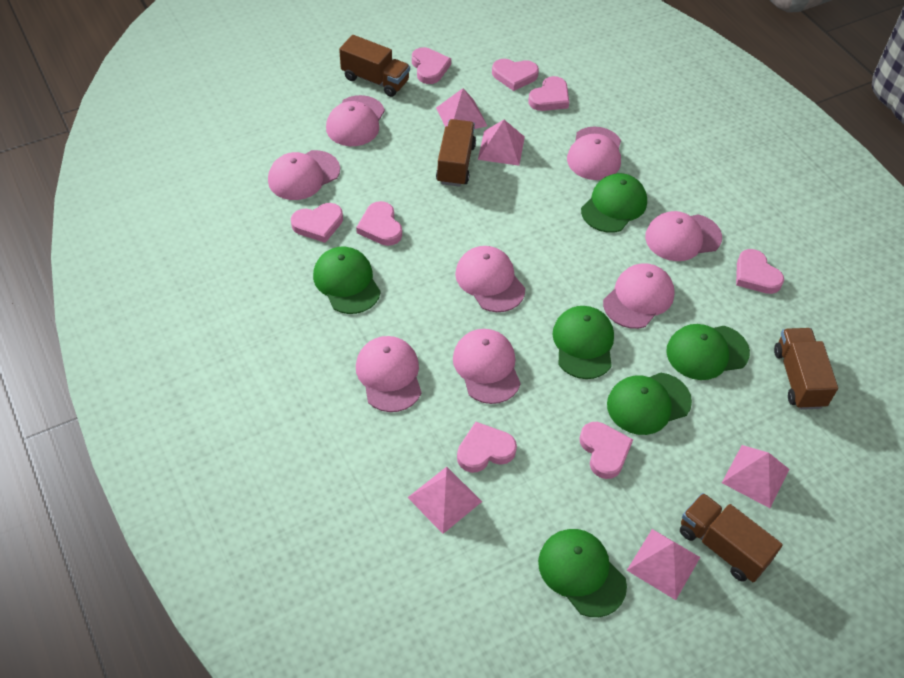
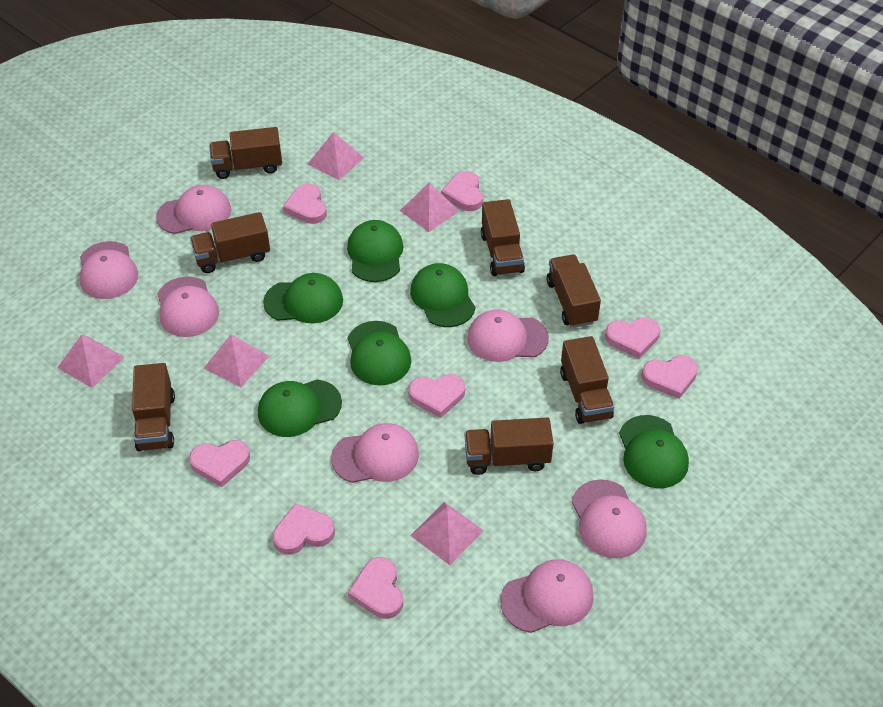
brown truck: [339,35,410,97] [436,119,476,187] [680,493,783,582] [774,328,838,410] = 4 -> [132,363,175,451] [190,212,270,273] [209,127,282,179] [465,418,553,475] [481,199,525,276] [547,255,601,328] [560,336,614,424] = 7
pink cap: [268,150,340,200] [326,95,385,146] [356,336,421,412] [453,329,521,404] [455,246,525,312] [567,127,621,180] [603,263,675,329] [645,211,722,261] = 8 -> [80,241,138,299] [156,185,231,234] [157,277,219,337] [331,423,419,483] [467,309,549,362] [500,559,594,633] [572,479,647,558] = 7

